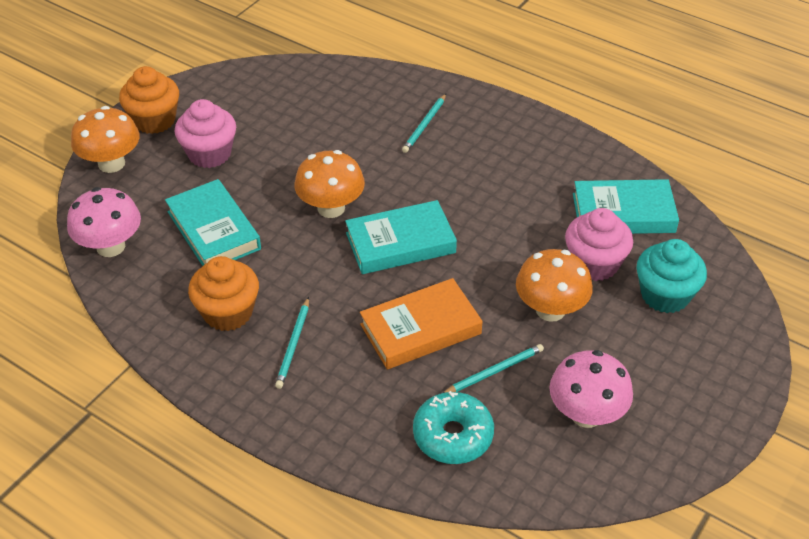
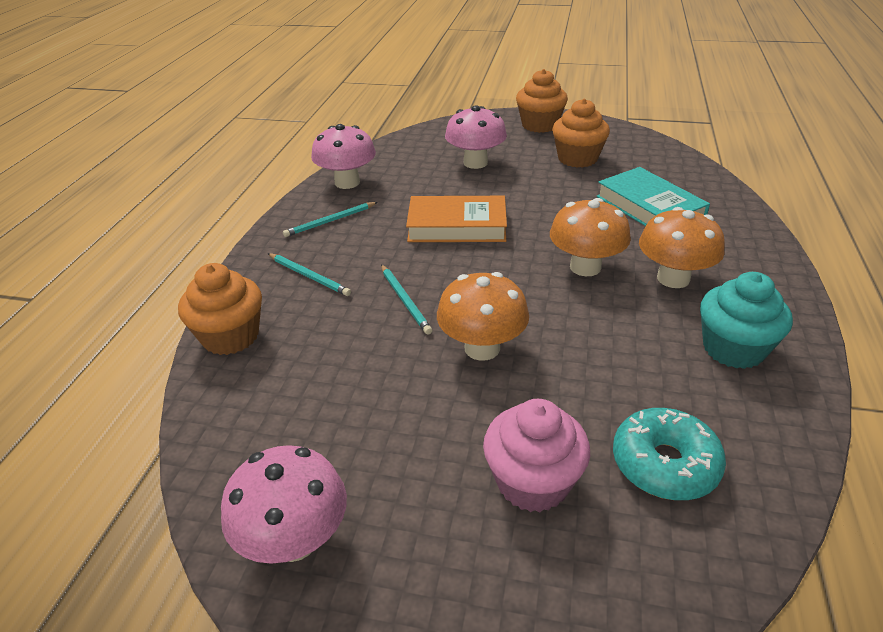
orange cupcake: [119,66,179,134] [188,256,259,331] = 2 -> [178,263,262,355] [516,69,568,133] [552,99,610,168] = 3
pink cupcake: [175,99,236,168] [565,208,633,281] = 2 -> [483,399,590,512] = 1
pink mushroom: [67,187,141,257] [549,350,633,428] = 2 -> [221,445,347,564] [311,124,376,189] [445,105,507,169] = 3
turquoise book: [165,179,261,266] [345,200,457,274] [573,179,679,234] = 3 -> [596,167,710,226] = 1

